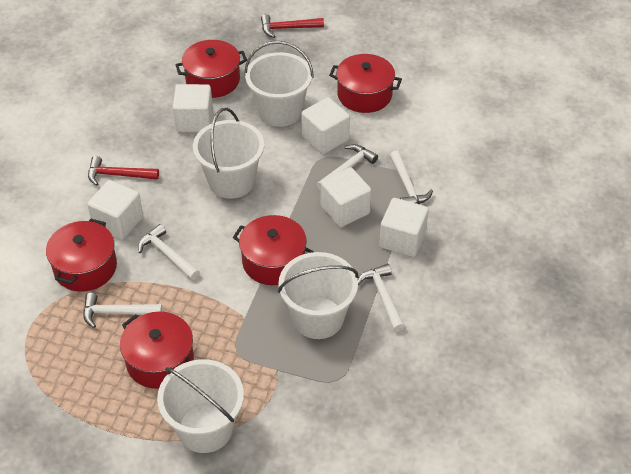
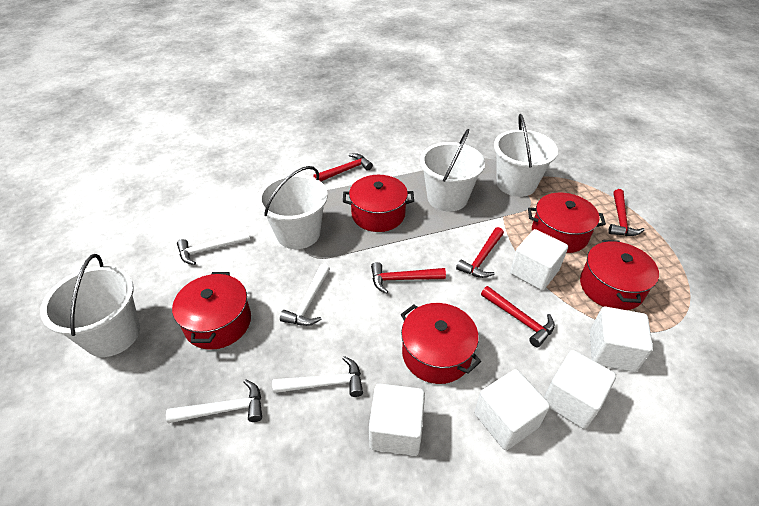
red hammer: [88,156,159,186] [261,14,324,38] = 2 -> [313,153,373,181] [371,262,446,294] [456,227,504,278] [481,286,555,347] [608,189,645,236] = 5
white hammer: [83,293,162,328] [138,224,200,280] [317,144,378,191] [358,264,405,332] [390,150,433,204] = 5 -> [166,379,262,423] [177,230,250,265] [272,356,363,397] [280,264,330,326] = 4

